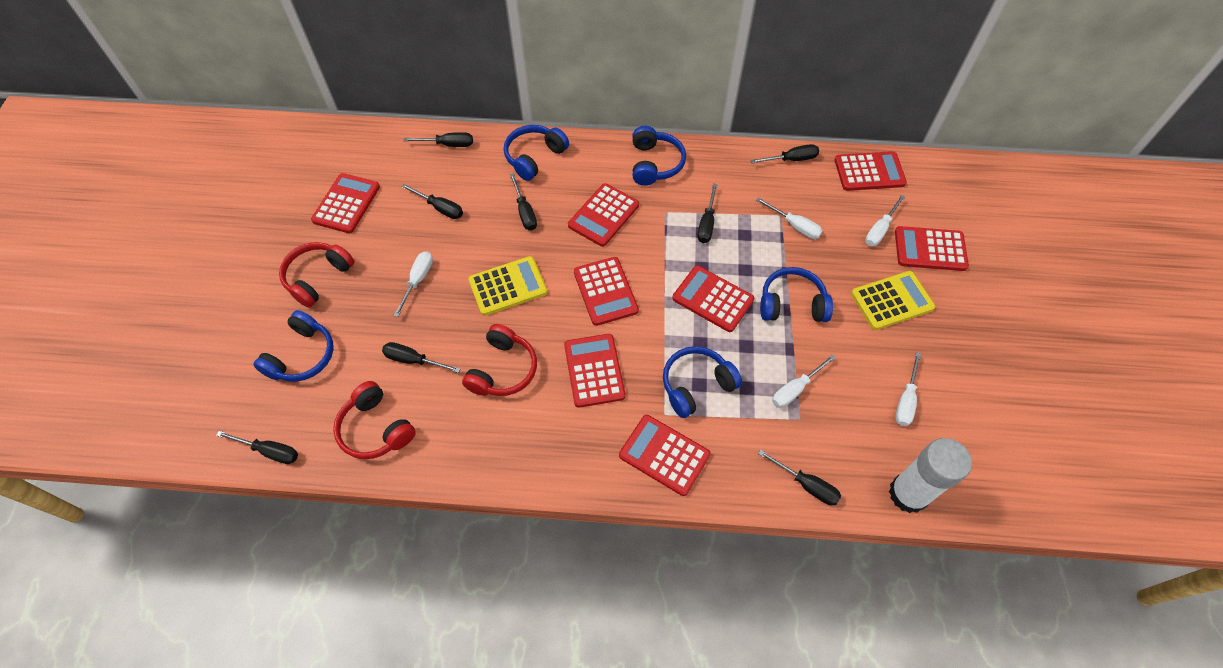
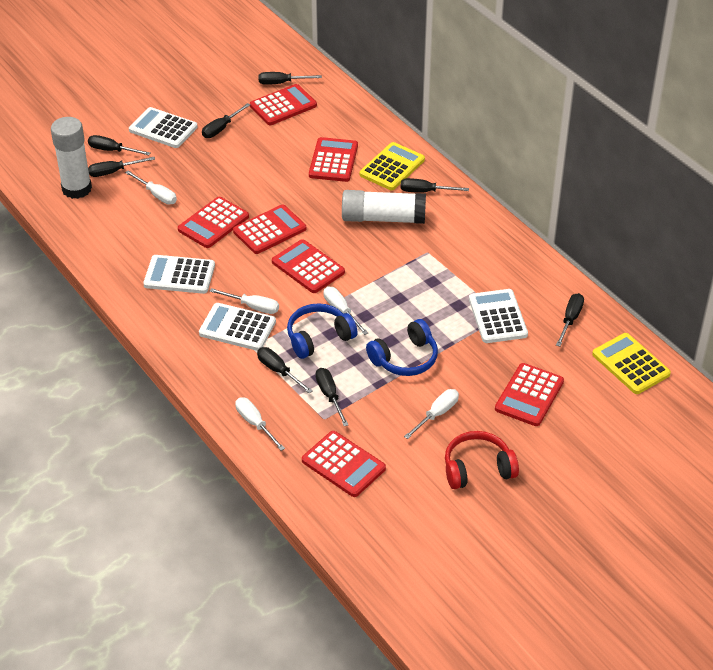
blue headphones: [253,310,334,382] [504,125,569,181] [632,126,686,186] [663,346,742,418] [760,267,833,322] = 5 -> [287,303,358,359] [366,319,438,376] = 2
red calculator: [311,173,380,233] [564,334,625,408] [568,183,639,247] [574,257,639,326] [619,415,711,496] [672,265,754,332] [835,151,907,191] [895,226,969,271] = 8 -> [178,197,249,248] [233,204,306,254] [250,84,317,125] [272,239,345,293] [302,431,386,497] [309,137,358,182] [495,363,564,426] = 7
red headphones: [279,242,354,308] [333,381,416,459] [462,324,537,396] = 3 -> [445,431,519,489] = 1
white calculator: none = 0 -> [129,107,198,148] [143,255,215,294] [199,303,276,351] [469,289,528,343] = 4
white glue stick: [889,438,972,513] = 1 -> [51,117,92,199] [342,190,426,224] = 2

